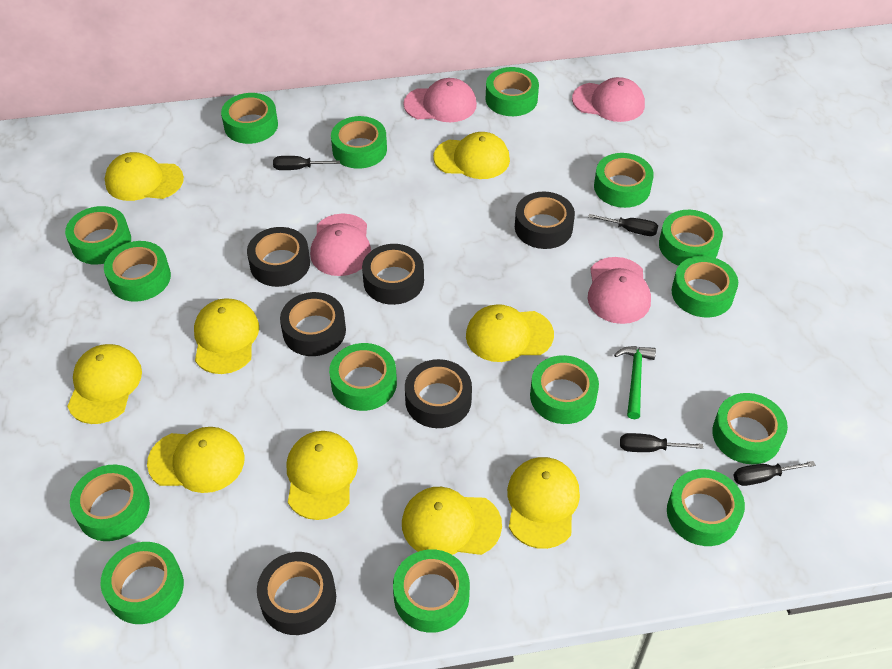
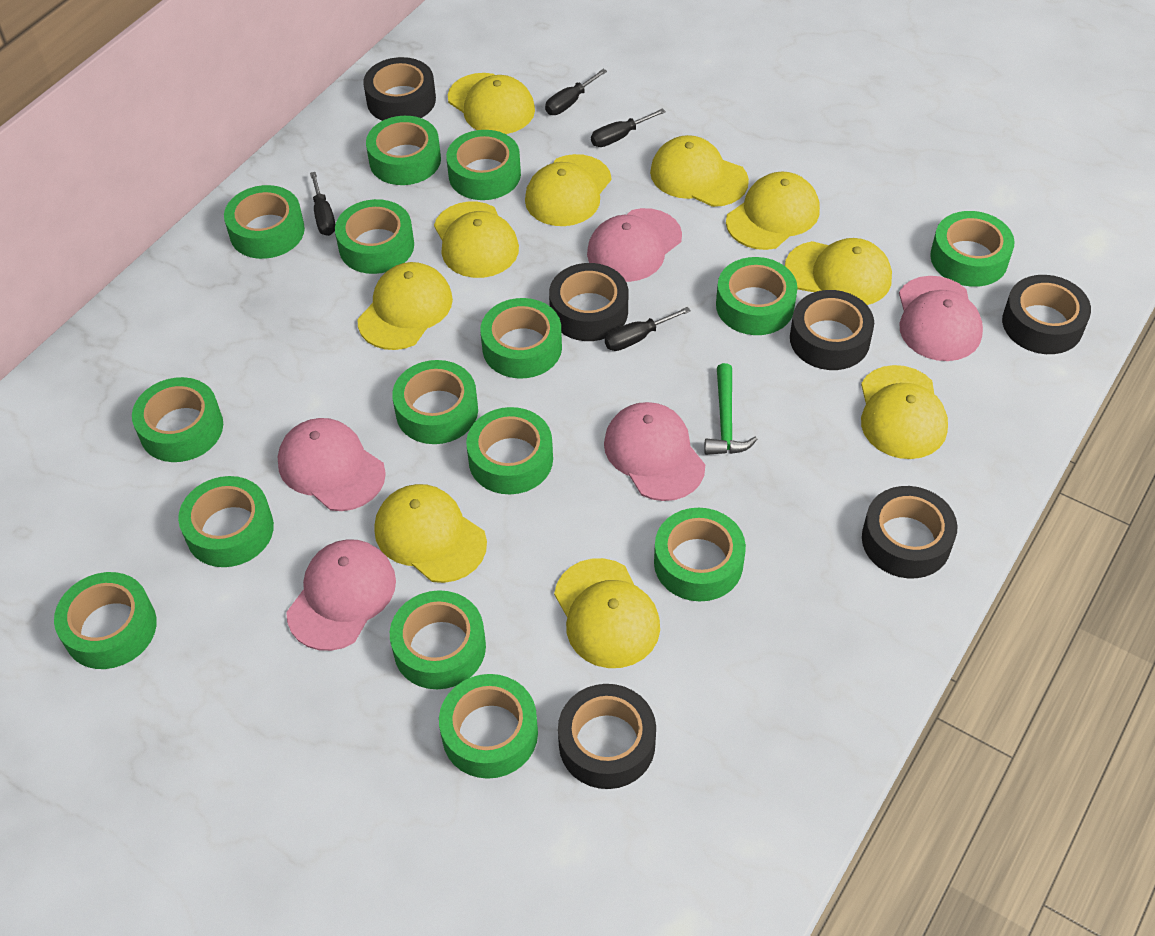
pink cap: [310,213,371,276] [403,78,477,122] [572,77,645,122] [587,257,651,324] = 4 -> [277,418,386,511] [286,539,396,651] [587,208,682,282] [604,402,705,501] [899,276,983,361] = 5
yellow cap: [67,344,142,424] [105,152,184,201] [147,427,245,493] [194,298,259,374] [287,431,358,520] [402,487,502,555] [433,132,510,179] [466,304,554,362] [507,457,580,549] = 9 -> [357,262,453,350] [374,484,487,583] [434,202,519,278] [448,73,535,134] [525,154,612,226] [554,558,660,668] [650,135,749,207] [726,171,820,250] [785,238,892,305] [861,365,948,459] = 10

